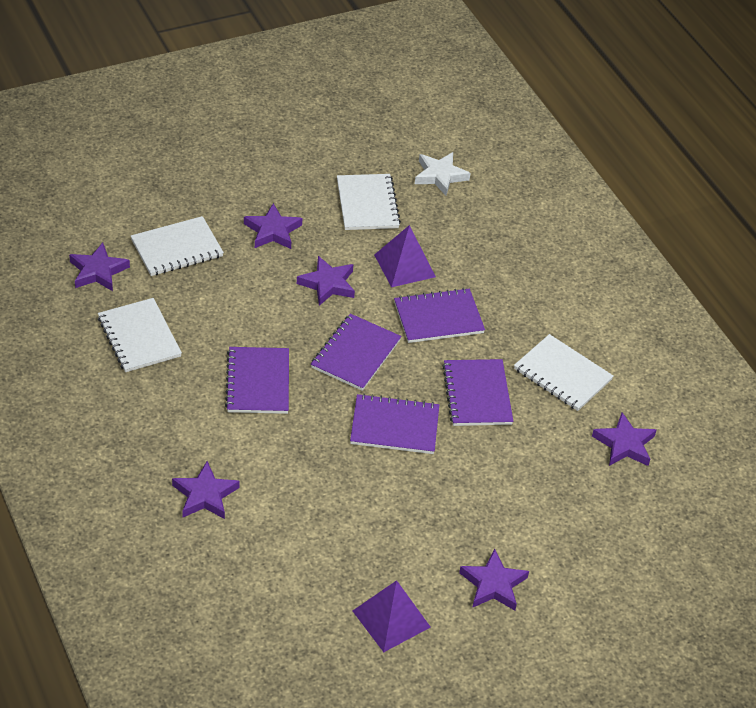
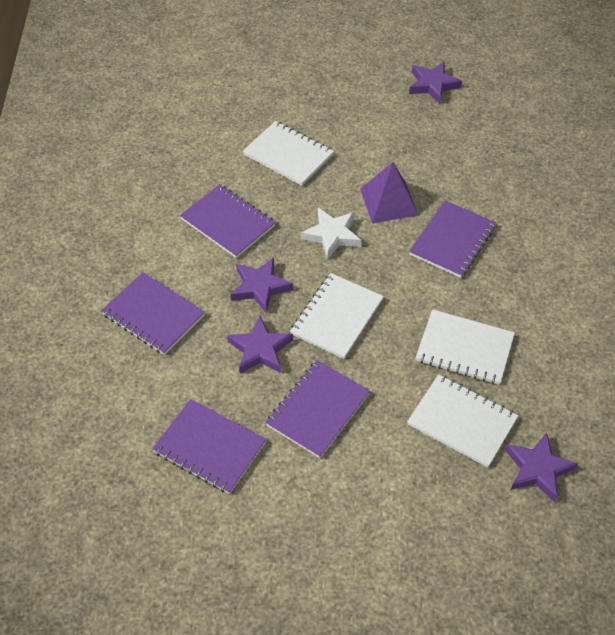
purple pyramid: [353,580,431,652] [374,225,436,287] = 2 -> [360,162,418,223] = 1
purple star: [69,243,130,291] [172,461,240,519] [244,203,302,249] [297,256,355,306] [459,549,529,611] [592,413,657,466] = 6 -> [227,316,293,374] [230,258,293,313] [409,62,462,104] [505,432,578,502] = 4

